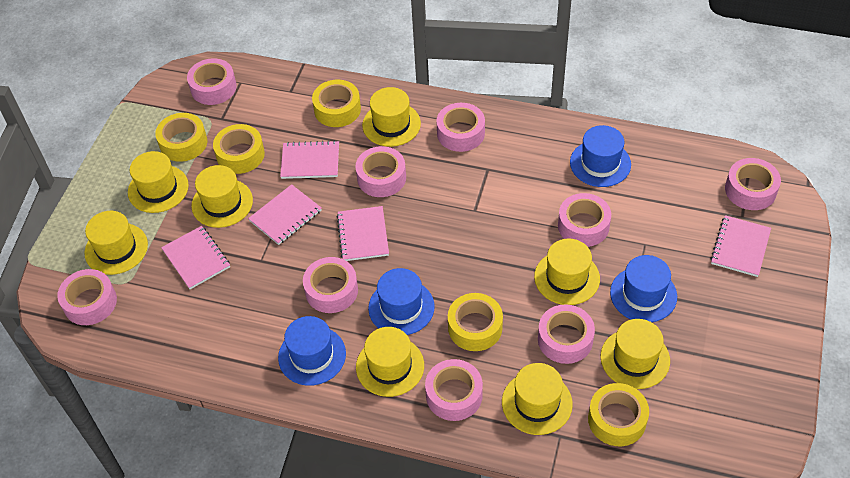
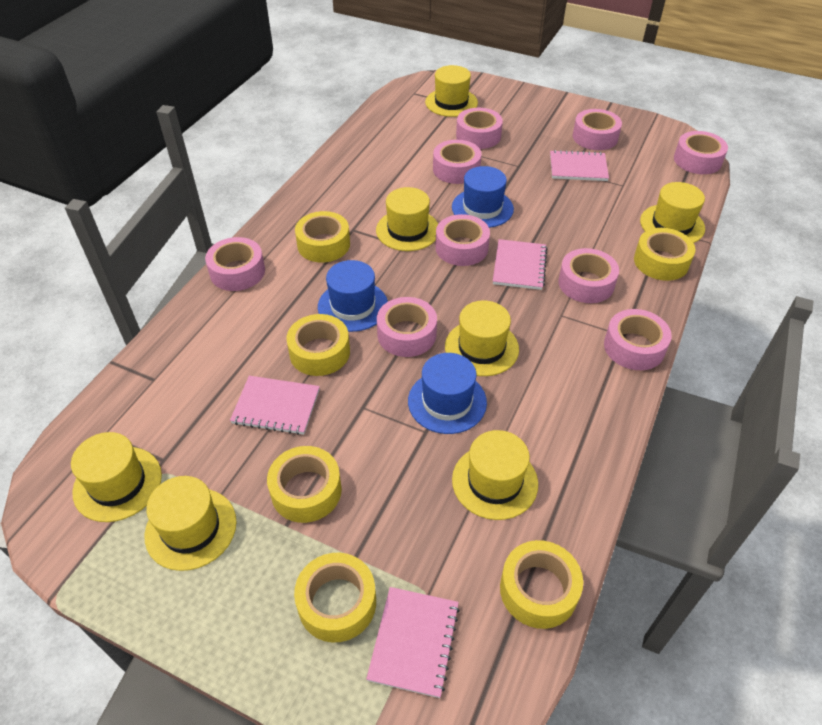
blue hat: [278,316,346,386] [368,268,435,335] [570,125,631,187] [610,255,677,322] = 4 -> [318,260,388,332] [408,353,487,434] [452,166,514,228] = 3
pink notebook: [161,226,230,289] [248,184,322,245] [280,140,339,179] [337,206,389,261] [710,215,771,277] = 5 -> [230,376,320,435] [366,587,460,698] [493,239,548,290] [550,150,609,181] = 4
yellow hat: [84,211,148,275] [128,151,189,213] [191,165,253,228] [356,327,424,397] [362,87,421,147] [502,363,573,435] [534,239,600,305] [600,319,670,389] = 8 -> [71,432,162,522] [145,476,237,571] [376,187,438,251] [425,65,478,117] [445,300,519,376] [452,430,538,520] [640,182,705,243] = 7
yellow tape: [155,113,207,162] [213,124,265,174] [312,80,361,127] [448,293,503,351] [588,383,649,446] = 5 -> [267,446,342,523] [286,314,350,376] [294,553,376,642] [295,211,350,262] [500,540,583,629] [634,228,695,281] = 6

